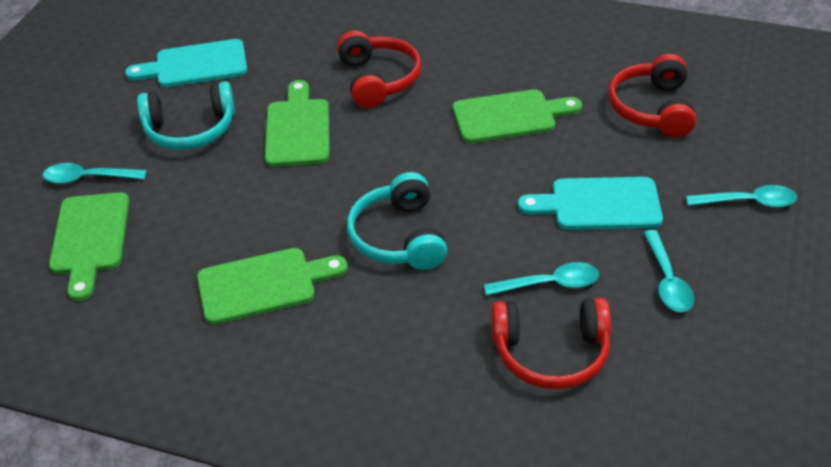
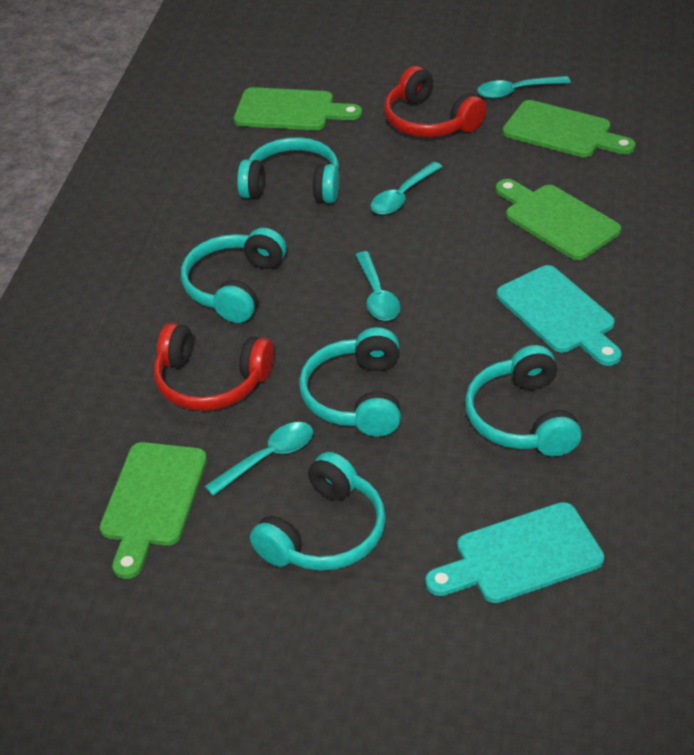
red headphones: [337,31,422,108] [491,297,611,389] [608,54,696,138] = 3 -> [154,323,274,411] [384,66,487,137] = 2
turquoise headphones: [137,81,235,150] [347,172,448,270] = 2 -> [181,228,286,323] [237,137,340,203] [250,452,386,571] [299,327,401,437] [465,345,582,456] = 5

